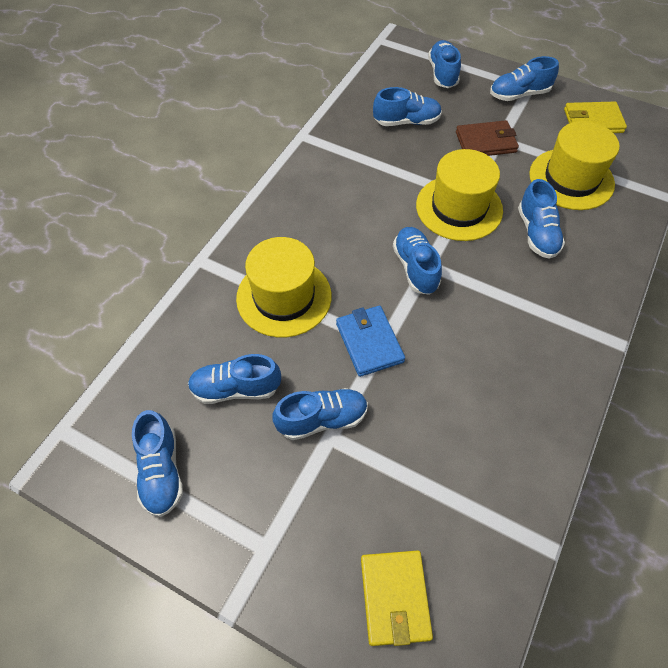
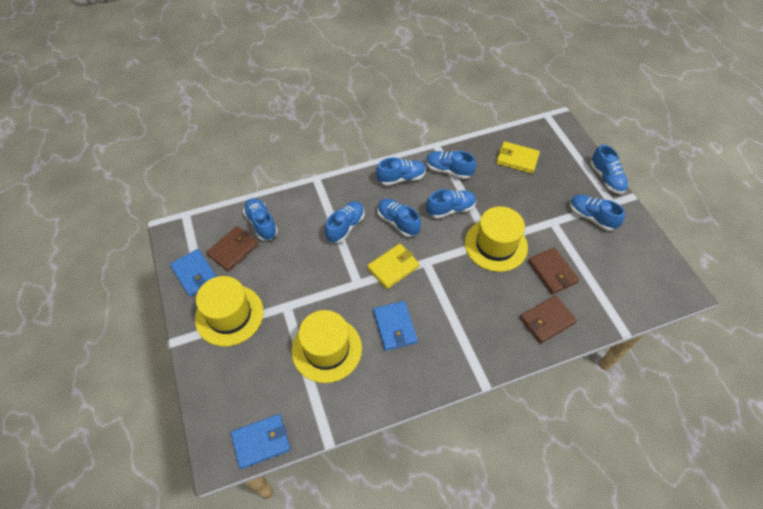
blue wallet: [336,306,405,377] = 1 -> [170,249,217,297] [231,414,291,469] [373,301,418,351] = 3
brown wallet: [456,120,519,156] = 1 -> [206,226,259,272] [520,295,577,344] [528,247,579,294] = 3

